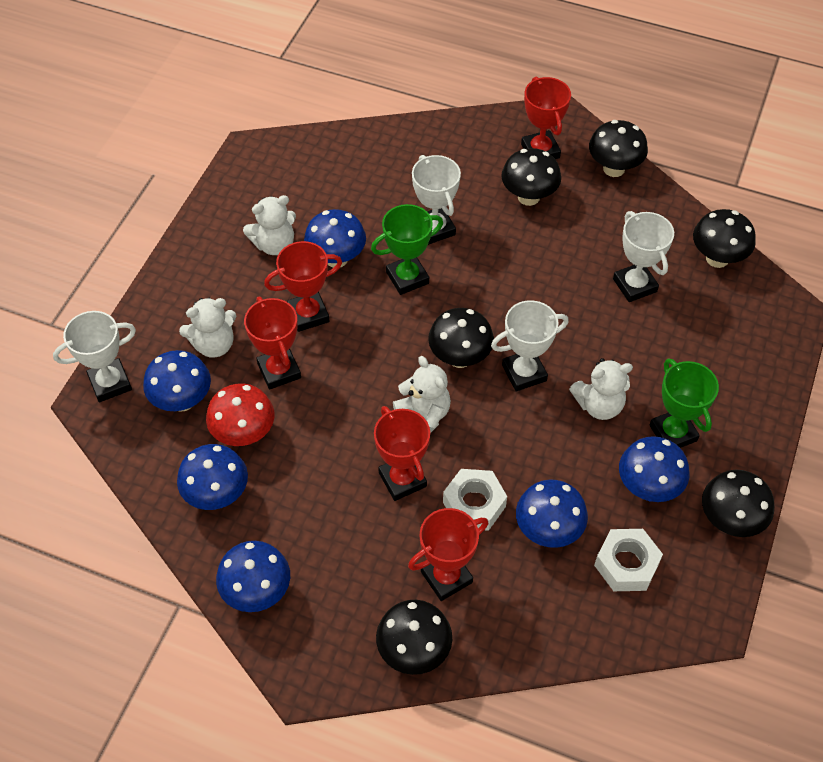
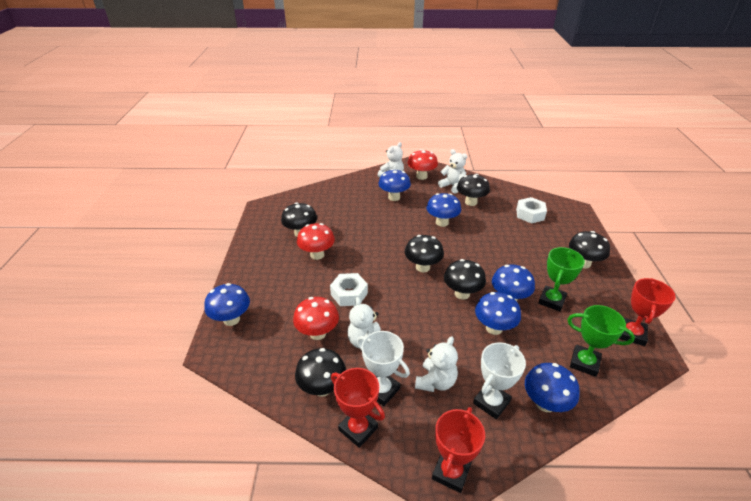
red mushroom: [206,383,275,446] = 1 -> [293,297,339,340] [297,223,335,260] [408,149,438,180] = 3
red trophy: [244,297,301,390] [264,241,342,332] [374,406,430,501] [408,508,488,601] [521,77,571,159] = 5 -> [331,368,385,448] [432,407,485,493] [619,278,676,346] = 3
white trophy: [53,311,136,402] [412,155,461,245] [491,300,569,391] [613,211,674,302] = 4 -> [357,331,410,406] [473,342,526,419] = 2

